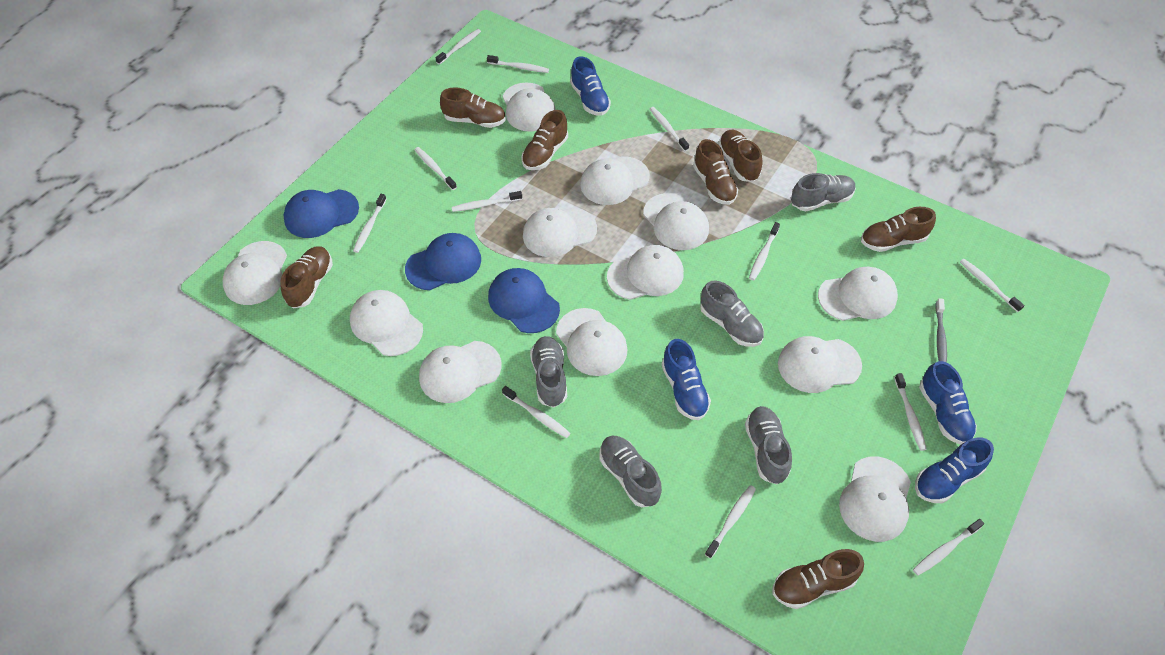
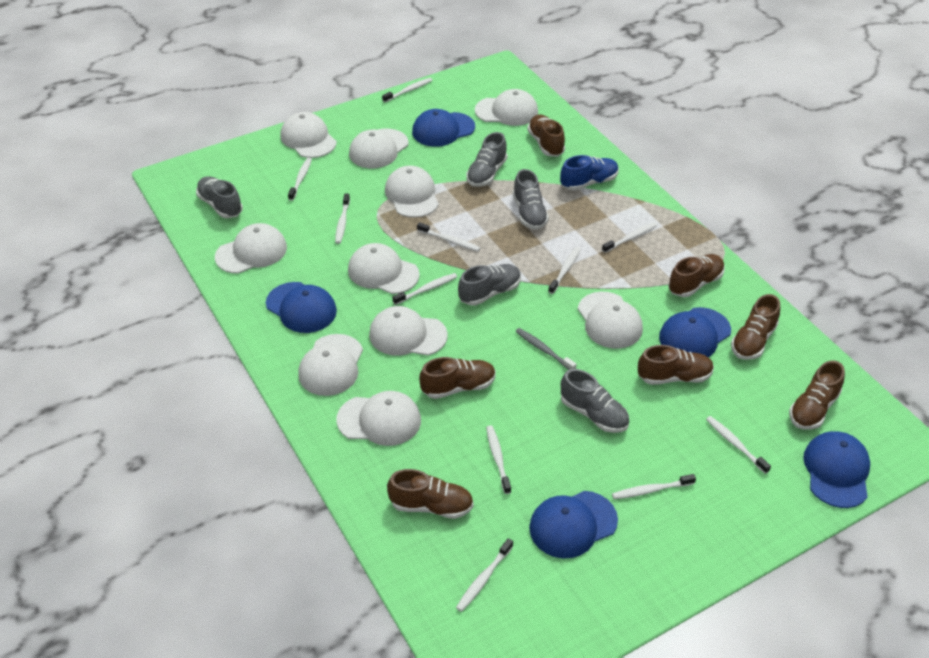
blue cap: [284,189,359,238] [405,233,481,290] [488,268,560,333] = 3 -> [266,282,337,333] [412,109,475,147] [529,491,618,558] [659,307,731,357] [803,431,870,508] = 5
blue shoe: [570,56,611,116] [662,339,711,420] [915,437,994,503] [919,361,977,444] = 4 -> [560,155,619,191] = 1
white cap: [222,241,287,305] [350,290,423,356] [419,341,501,403] [503,82,556,132] [523,208,597,257] [556,308,628,376] [580,156,650,205] [607,245,684,300] [643,193,709,250] [778,336,862,393] [818,267,898,321] [839,456,911,542] = 12 -> [215,223,287,274] [280,112,337,158] [298,334,363,396] [337,391,421,446] [348,243,420,294] [349,129,409,168] [369,306,448,356] [385,166,439,218] [475,89,538,126] [578,292,643,349] = 10
white toothbrush: [353,194,387,253] [415,147,457,190] [436,29,481,65] [452,191,522,212] [487,55,549,73] [502,386,571,438] [650,107,689,151] [705,485,756,558] [749,222,780,280] [894,373,927,451] [913,519,984,576] [960,259,1024,312] = 12 -> [288,158,312,201] [335,193,350,244] [382,78,432,102] [393,273,457,305] [417,222,480,252] [456,538,513,612] [486,425,511,494] [548,247,581,294] [602,222,657,253] [612,474,696,499] [706,416,771,474] = 11

